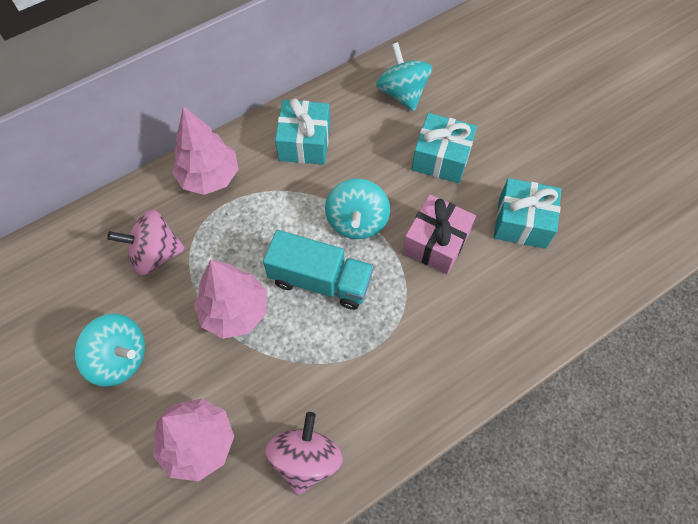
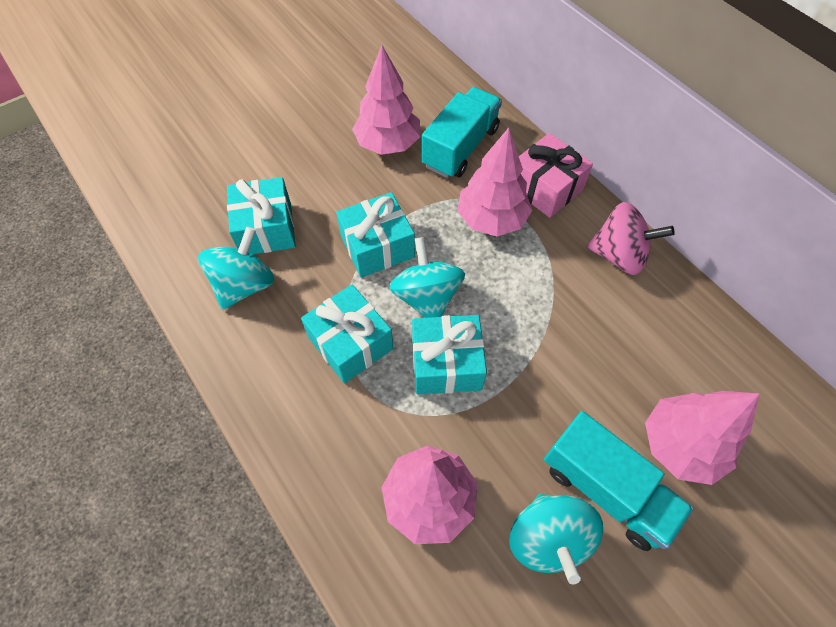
pink spinning top: [107,209,186,275] [265,412,343,495] = 2 -> [587,202,675,275] = 1
pink tree: [153,399,234,481] [172,106,239,195] [194,260,267,339] = 3 -> [352,45,420,155] [381,445,478,544] [457,128,532,236] [645,391,760,485] = 4
turquoise gift: [275,98,330,165] [412,113,477,183] [494,178,561,249] = 3 -> [227,177,296,254] [301,284,393,384] [336,192,415,278] [412,315,487,395] = 4
turquoise truck: [263,230,374,310] = 1 -> [422,87,502,178] [544,411,694,551] = 2

